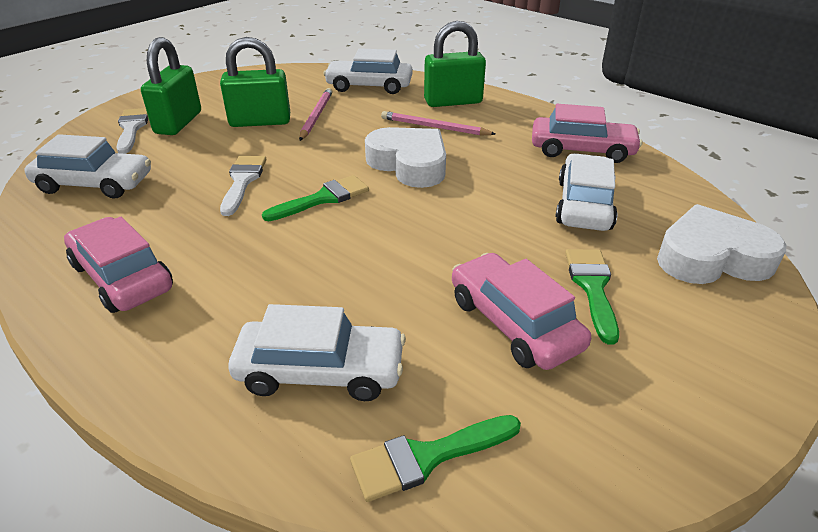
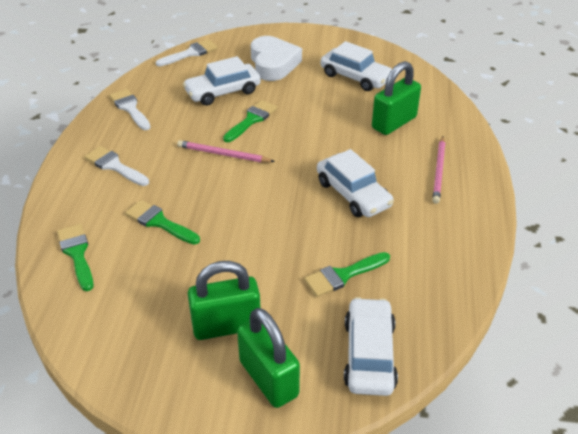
green brush: [262,175,369,221] [350,415,521,502] [565,249,619,345] = 3 -> [57,224,94,291] [125,200,200,244] [223,100,277,142] [304,252,390,297] = 4
pink car: [64,217,173,313] [452,253,591,370] [532,104,642,163] = 3 -> none = 0
white brush: [116,108,148,154] [220,156,266,216] = 2 -> [84,146,149,186] [109,89,151,130] [156,39,218,66] = 3
white heart: [365,127,446,188] [657,204,786,284] = 2 -> [251,36,302,81] = 1

